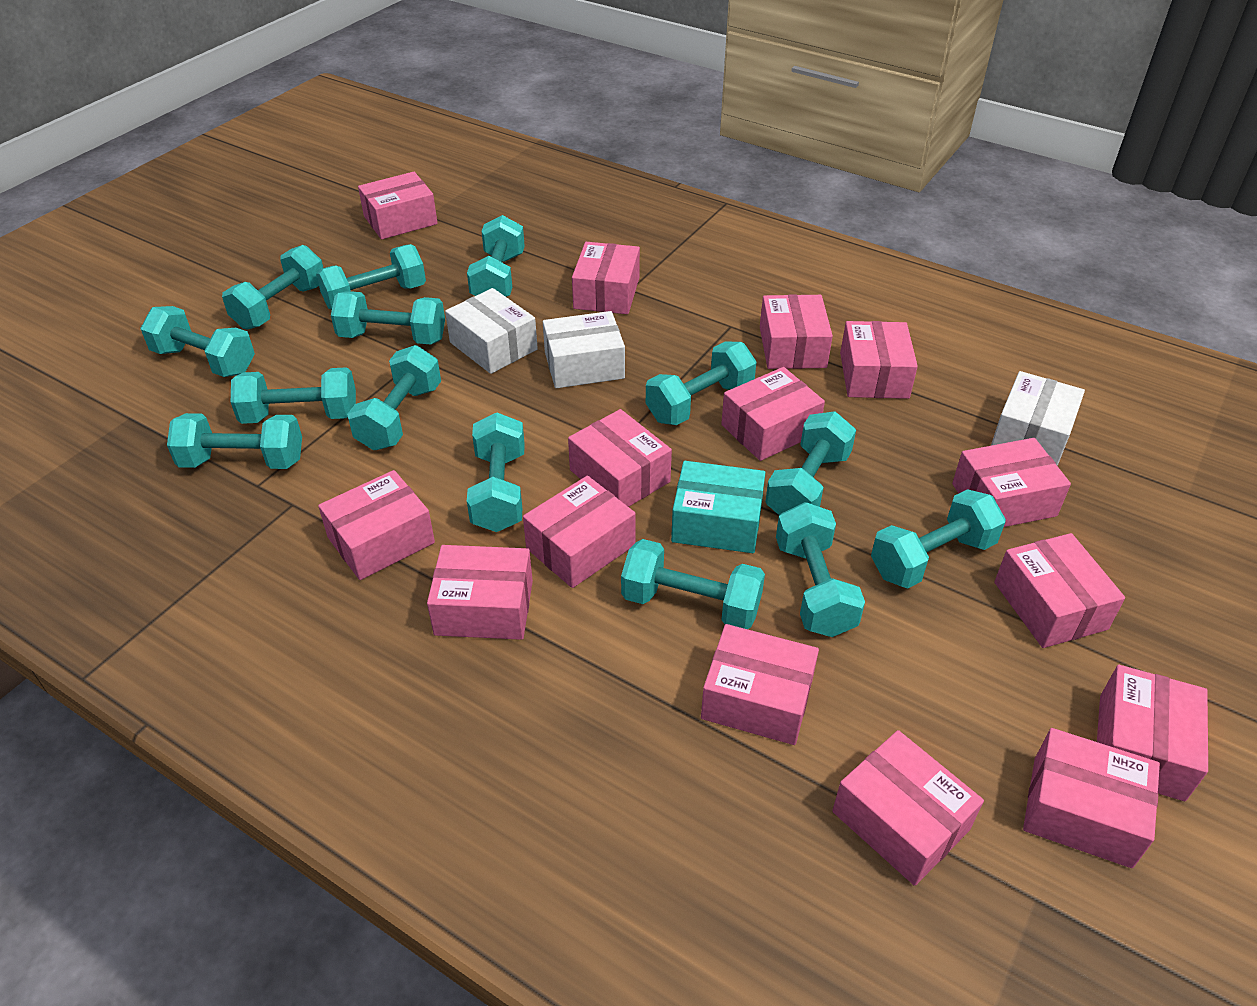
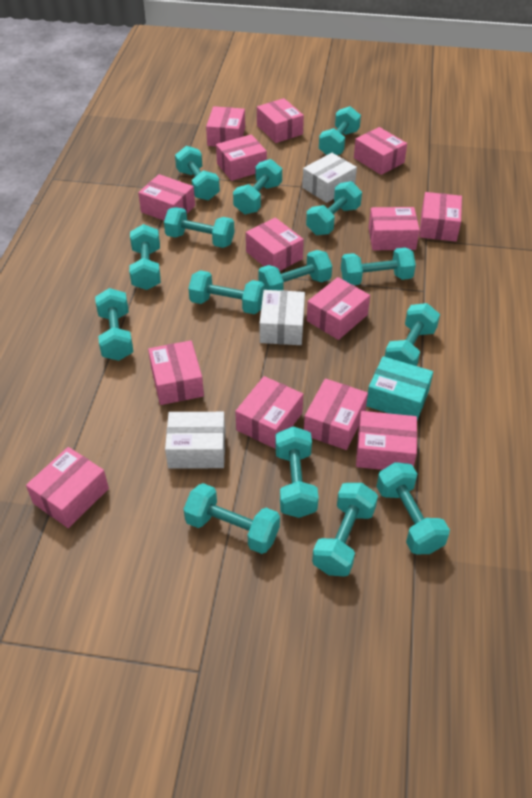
pink box: [318,470,435,580] [358,172,437,239] [427,545,533,640] [523,476,636,588] [568,409,672,507] [572,242,640,314] [701,624,819,745] [721,367,825,461] [760,294,833,369] [832,730,984,886] [840,321,918,399] [952,438,1071,527] [994,533,1125,648] [1023,728,1160,868] [1097,665,1208,801] = 15 -> [26,447,109,528] [138,174,195,220] [148,340,204,405] [206,106,245,147] [216,134,267,181] [235,376,303,449] [246,218,304,271] [257,98,304,143] [304,379,368,450] [307,277,370,340] [354,127,407,175] [356,411,417,470] [369,207,420,250] [419,192,462,241] = 14
turquoise dumbbell: [141,306,255,377] [167,413,302,469] [222,245,323,330] [231,367,356,424] [316,244,426,310] [331,291,445,344] [347,345,441,450] [467,215,525,297] [467,412,525,532] [621,539,765,629] [646,342,757,425] [765,411,856,515] [776,502,865,637] [871,489,1006,589] = 14 -> [95,288,133,361] [129,224,161,290] [164,207,234,248] [175,146,220,200] [184,483,280,554] [188,270,265,314] [233,159,282,214] [258,250,332,291] [275,426,319,518] [306,181,362,235] [312,483,378,577] [319,106,361,155] [341,247,416,285] [376,462,450,554] [385,303,440,366] = 15

